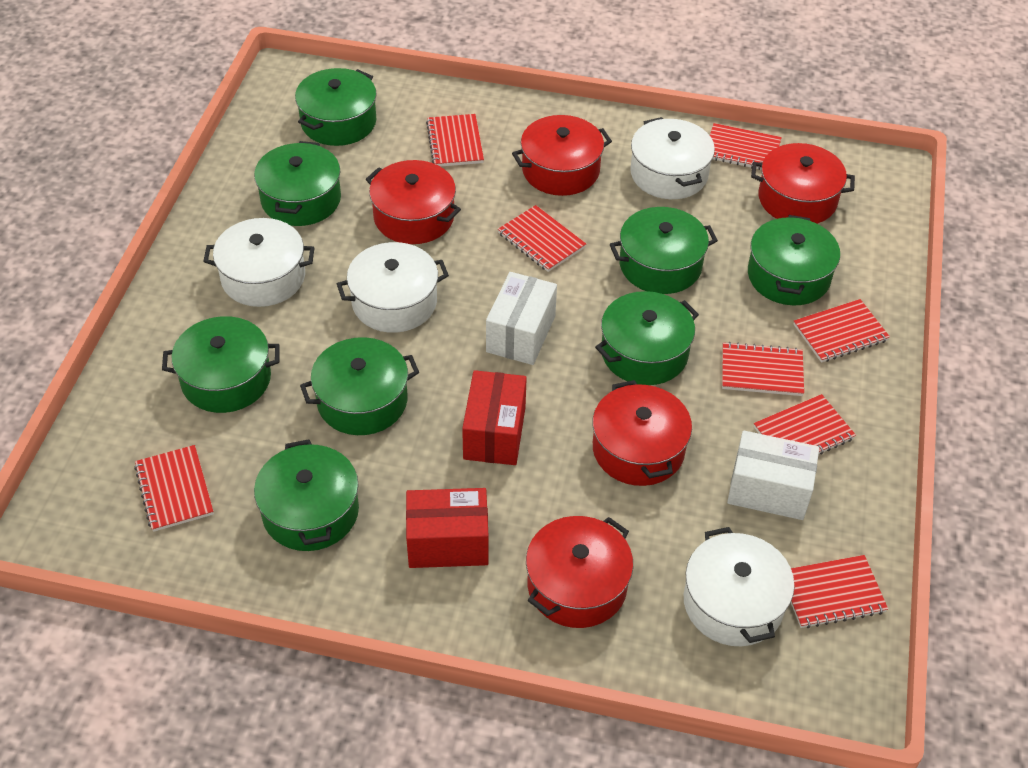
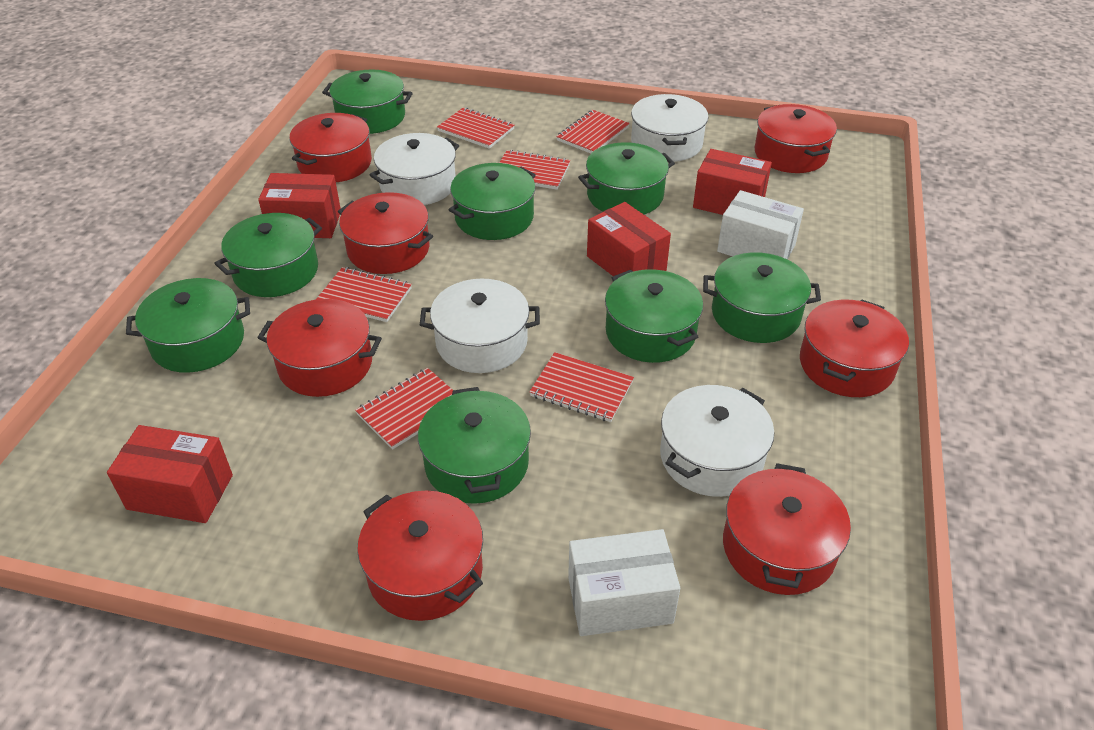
red box: [406,488,489,568] [462,370,527,465] = 2 -> [107,425,233,523] [258,173,341,238] [587,202,671,276] [693,149,772,215] = 4
red notebook: [134,445,214,532] [426,114,484,167] [498,205,586,272] [710,123,782,170] [722,342,804,396] [754,394,856,455] [791,555,888,629] [794,299,890,363] = 8 -> [316,267,412,322] [355,368,453,450] [437,107,515,149] [499,150,570,190] [529,352,634,422] [556,110,630,153] = 6
red pot: [366,160,461,244] [512,115,612,196] [526,516,633,628] [593,380,692,486] [751,143,855,224] = 5 -> [257,299,382,397] [290,113,372,182] [338,192,433,274] [357,491,483,621] [723,463,851,595] [755,104,837,173] [800,299,909,397] = 7

